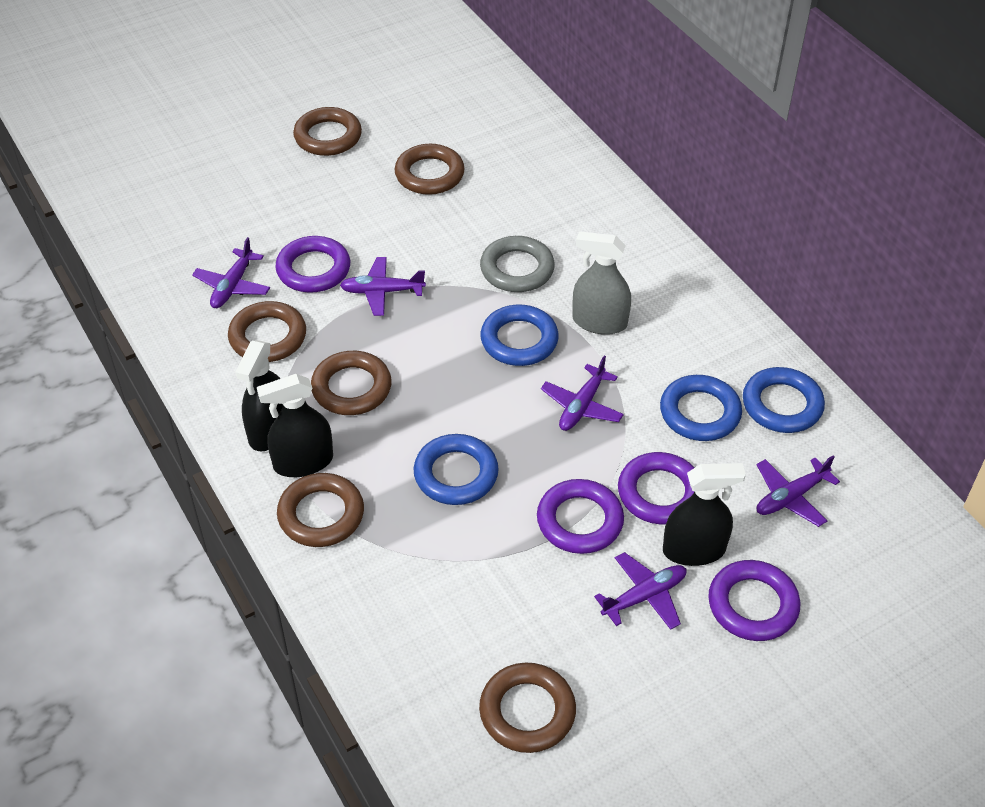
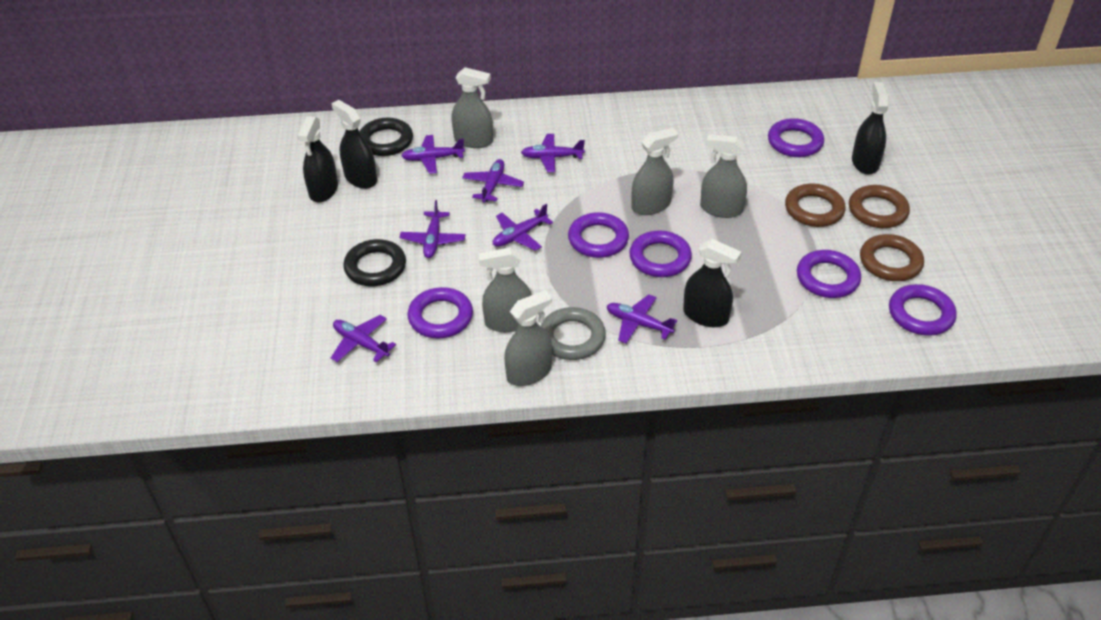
black ring: none = 0 -> [343,239,406,286] [359,118,413,156] = 2
black spray bottle: [235,340,283,452] [257,374,333,477] [663,463,746,566] = 3 -> [297,116,338,202] [331,100,377,189] [683,239,741,327] [852,82,889,175] = 4
blue ring: [413,434,499,505] [480,305,559,366] [660,375,742,441] [743,367,825,433] = 4 -> none = 0
brown ring: [228,301,306,362] [277,473,364,547] [293,107,362,156] [311,351,392,415] [395,144,465,195] [479,663,576,753] = 6 -> [785,183,846,227] [849,185,910,228] [860,234,924,281] = 3
grey spray bottle: [572,231,631,335] = 1 -> [451,67,493,148] [478,247,532,333] [504,290,552,386] [632,128,678,215] [700,134,747,218] = 5
purple plane: [192,237,270,308] [340,257,426,316] [541,356,624,431] [594,552,686,630] [757,456,840,527] = 5 -> [331,315,396,363] [399,200,466,258] [401,135,465,174] [462,159,524,202] [493,204,553,251] [521,134,585,172] [607,294,677,343] = 7
purple ring: [275,236,350,292] [537,479,624,554] [618,452,695,524] [708,560,800,641] = 4 -> [408,287,473,338] [568,212,629,258] [629,230,692,277] [768,118,824,157] [797,250,861,298] [889,284,957,336] = 6

